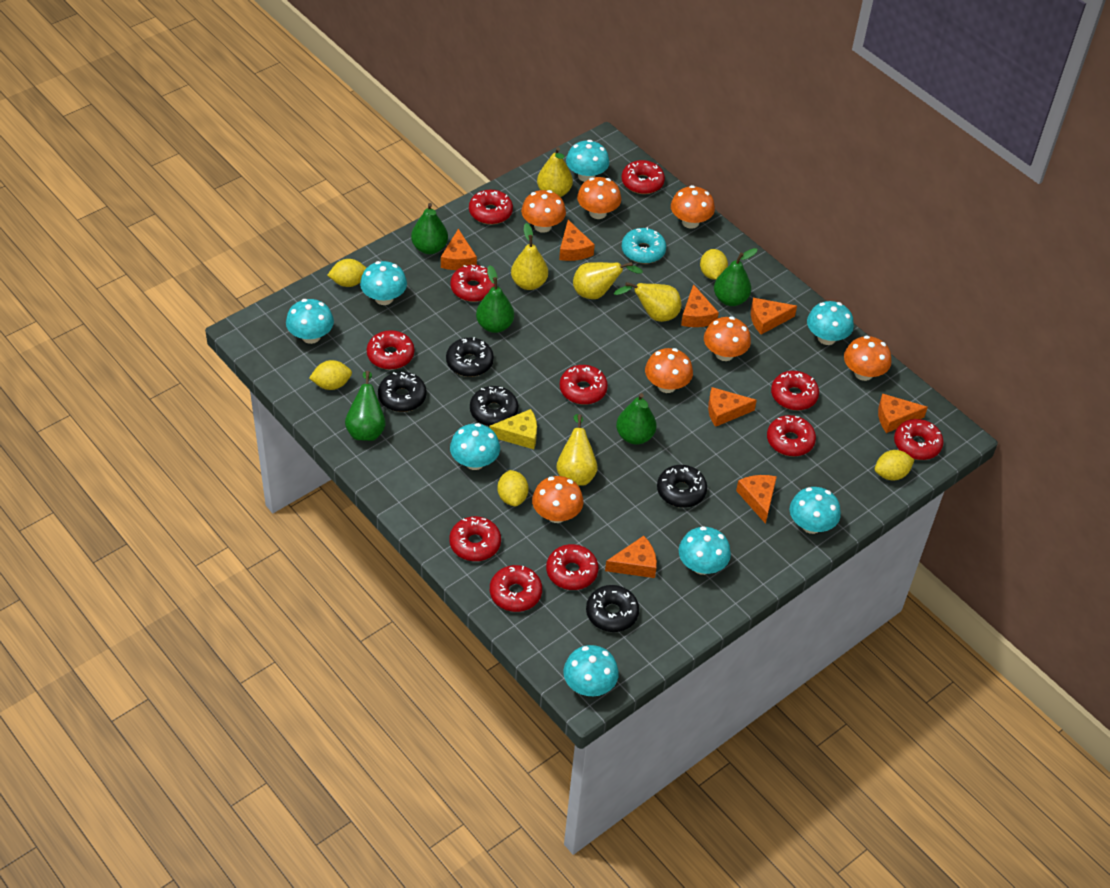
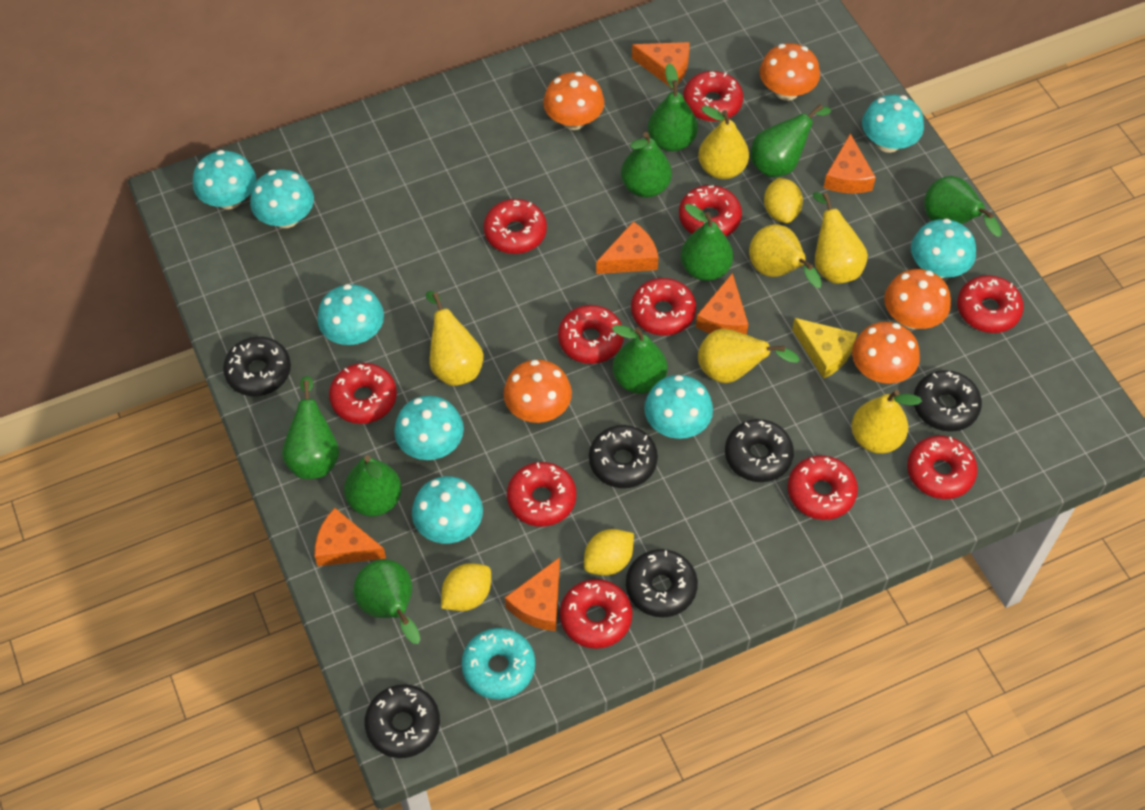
black donut: [378,372,427,412] [446,337,494,377] [470,386,518,426] [586,585,639,632] [657,465,707,508] = 5 -> [223,336,291,396] [365,684,440,758] [589,425,658,488] [626,549,698,617] [725,419,794,482] [914,370,982,432] = 6
green pear: [345,371,386,441] [411,203,448,254] [476,265,514,333] [616,393,656,444] [714,248,758,306] = 5 -> [282,376,339,479] [344,455,402,516] [353,559,420,644] [612,325,667,394] [621,132,672,198] [648,63,698,152] [681,204,733,281] [751,104,831,177] [924,176,1002,237] = 9
orange cheese: [441,229,477,270] [559,220,595,261] [605,536,657,578] [681,284,719,327] [708,387,757,427] [736,475,777,524] [751,298,797,334] [878,393,928,433] = 8 -> [314,508,386,566] [505,557,560,631] [596,221,659,274] [632,42,689,89] [696,273,748,335] [823,133,876,193] = 6
orange mushroom: [521,190,566,233] [532,476,584,523] [577,177,621,219] [645,348,693,393] [671,185,715,229] [704,316,751,361] [844,336,891,381] = 7 -> [503,359,572,423] [543,72,604,130] [759,43,820,101] [852,322,920,384] [884,269,951,329] = 5
yellow lemon: [309,360,352,390] [328,259,366,287] [497,470,529,506] [700,249,728,280] [875,450,914,480] = 5 -> [441,563,491,611] [584,529,634,576] [764,178,803,223] = 3
yellow pear: [511,223,548,290] [537,147,573,197] [556,414,598,486] [573,262,643,299] [614,282,681,322] = 5 -> [426,291,484,386] [698,106,749,179] [698,329,800,383] [749,224,822,288] [812,192,868,284] [851,390,922,454] = 6

